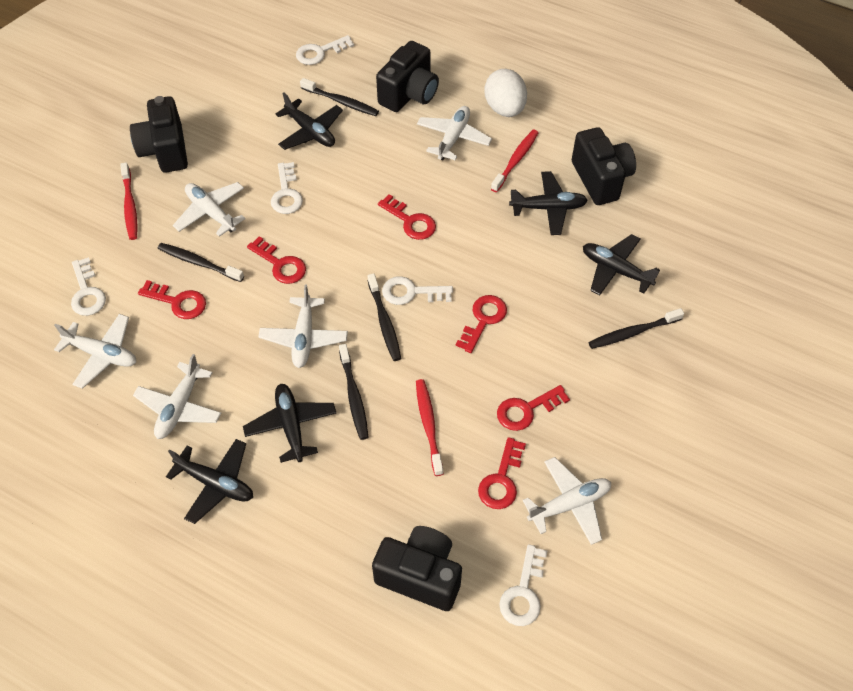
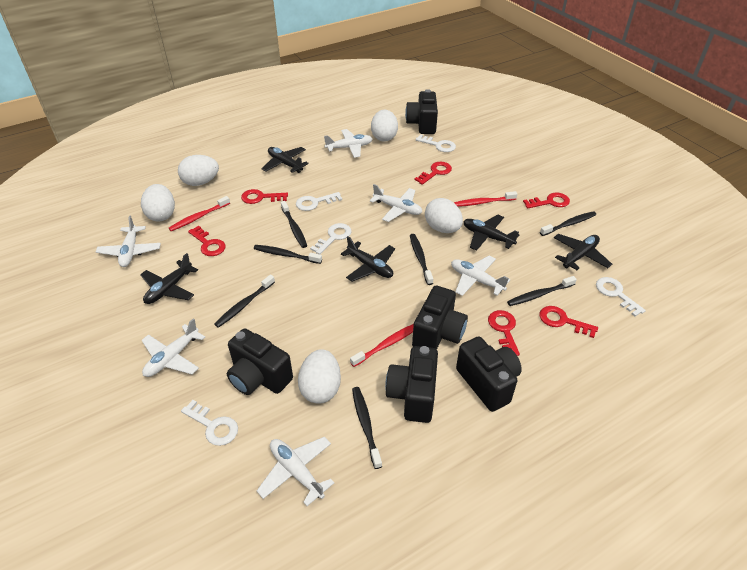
black camera: [130,96,188,173] [372,526,462,611] [376,41,439,112] [572,127,636,205] = 4 -> [227,328,293,395] [385,346,438,423] [405,89,438,134] [412,286,468,349] [456,336,522,412] = 5
black toothbrush: [158,243,244,282] [300,78,379,116] [339,344,369,440] [368,273,401,361] [589,308,684,349] = 5 -> [214,275,275,328] [254,245,322,264] [281,201,307,248] [352,387,382,469] [410,234,433,285] [507,276,577,306] [540,211,596,236] = 7
white egg: [484,69,527,117] = 1 -> [141,184,175,221] [178,155,219,186] [298,349,341,403] [371,109,398,142] [425,198,463,233] = 5

